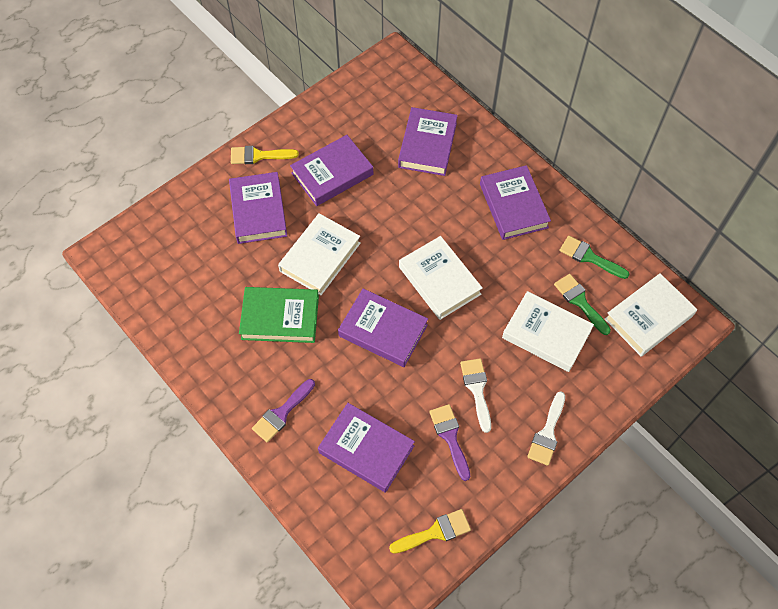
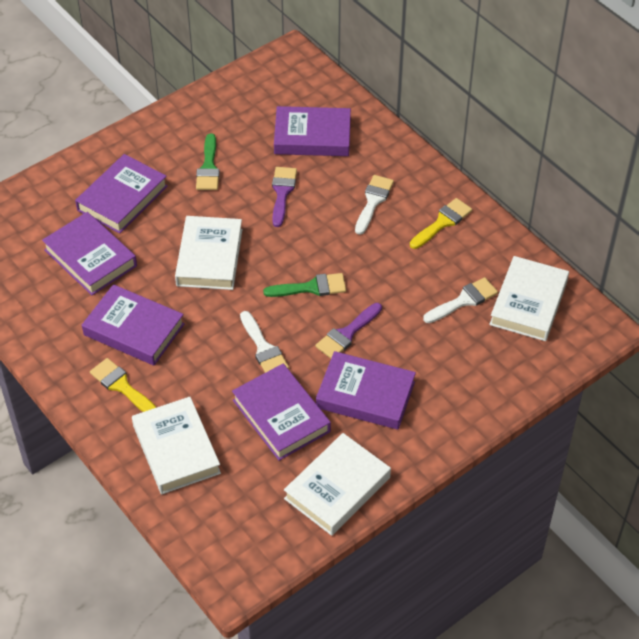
green book: [239,287,319,343] = 1 -> none = 0
white brush: [460,358,491,433] [527,391,565,466] = 2 -> [240,311,289,373] [355,175,394,235] [423,277,498,323] = 3

